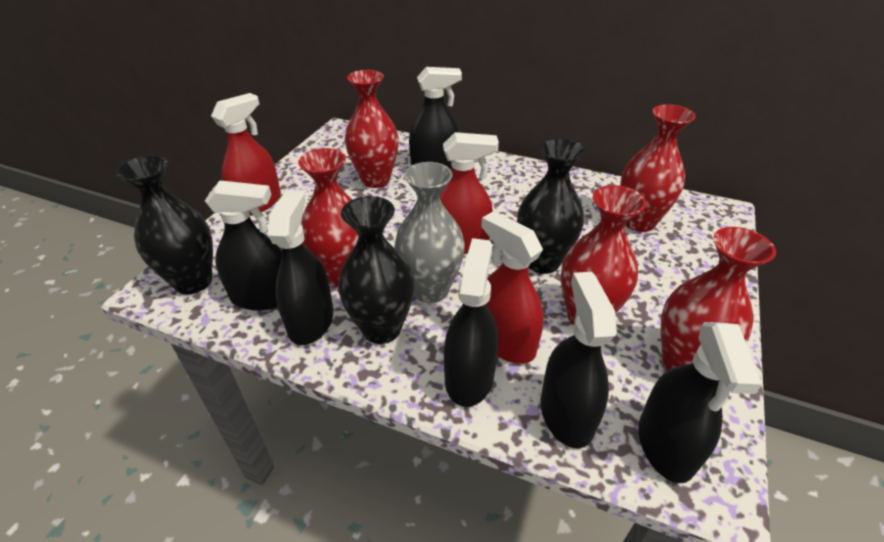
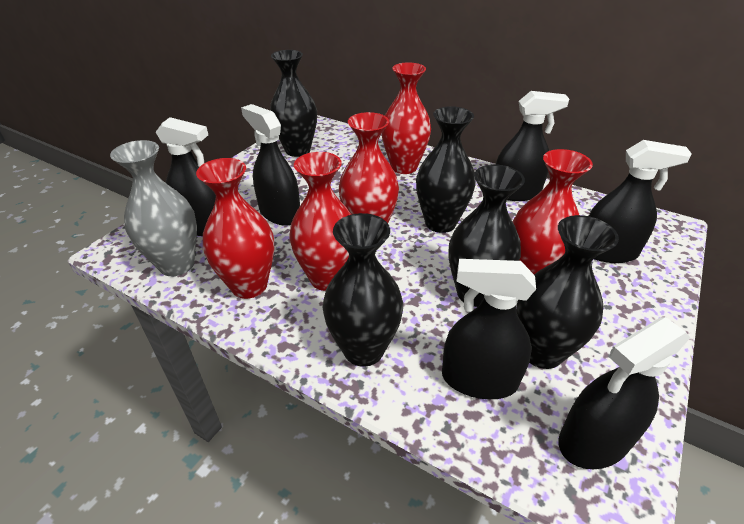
black vase: [116,155,213,294] [338,196,415,344] [517,138,586,274] = 3 -> [270,50,317,157] [323,213,403,367] [416,106,476,233] [448,165,525,307] [516,215,619,369] = 5
red spray bottle: [211,93,281,215] [440,132,499,254] [481,211,544,364] = 3 -> none = 0

